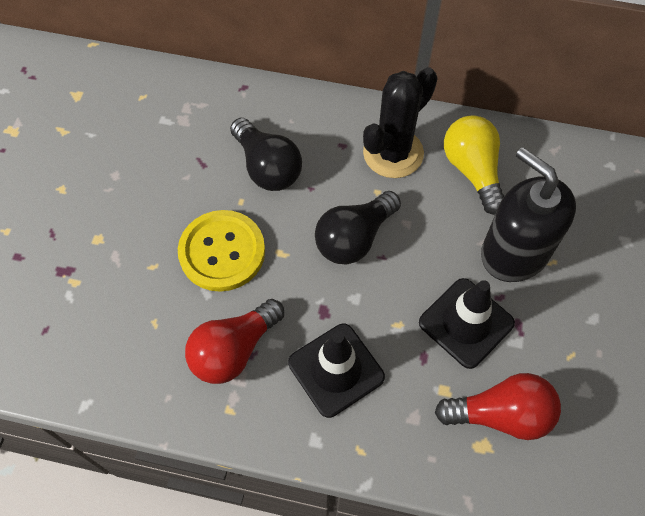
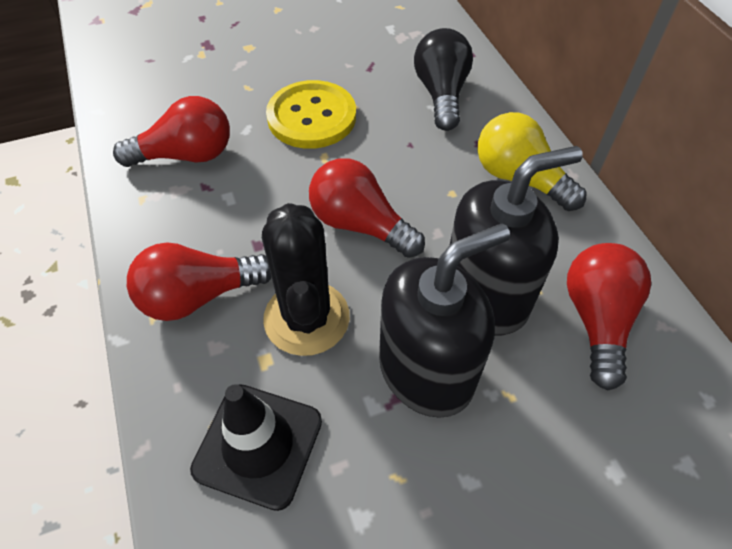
black light bulb: [230,118,302,191] [315,191,401,265] = 2 -> [414,28,473,131] = 1
black soap dispenser: [481,147,576,282] = 1 -> [379,223,510,418] [449,146,583,335] = 2
black traffic cone: [288,324,385,418] [419,278,515,369] = 2 -> [190,384,322,511] = 1
red light bulb: [185,299,284,384] [435,373,561,440] = 2 -> [113,96,230,167] [127,242,271,321] [309,158,425,258] [567,243,651,390] = 4

